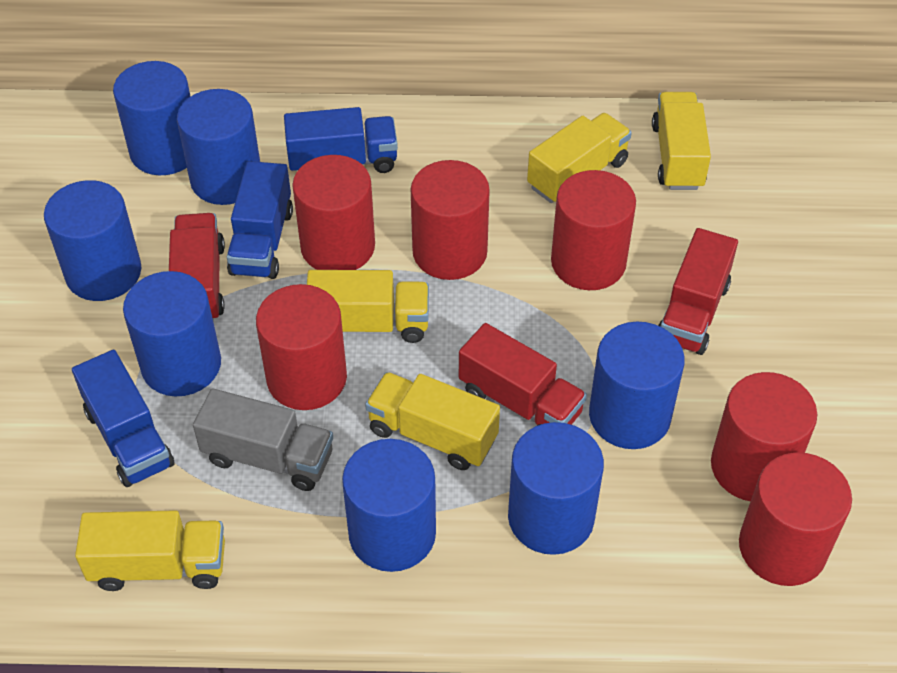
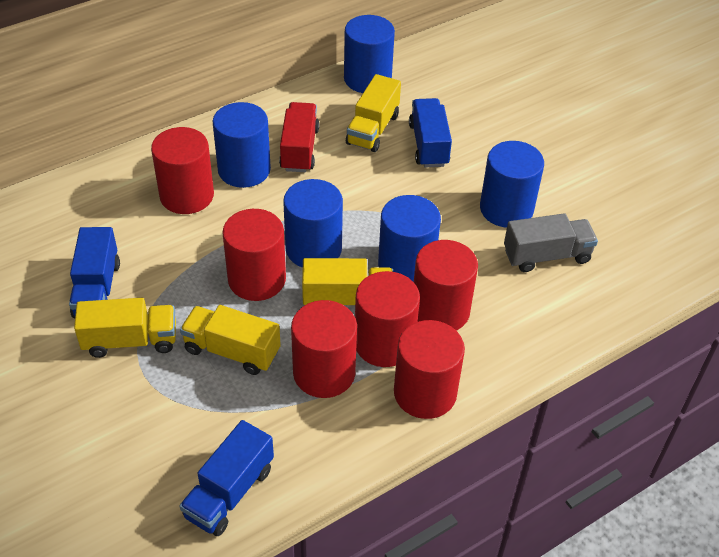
blue cylinder: [44,180,141,301] [113,61,191,175] [123,271,221,397] [177,89,260,205] [342,439,436,572] [508,422,604,555] [589,322,685,449] = 7 -> [213,102,271,188] [283,179,343,268] [344,15,395,93] [378,195,441,282] [480,141,544,228] = 5
red truck: [169,213,225,321] [459,323,587,426] [658,228,738,355] = 3 -> [279,102,319,172] = 1
yellow truck: [75,510,225,591] [307,270,429,343] [365,372,500,470] [527,113,632,203] [652,92,711,190] = 5 -> [74,298,176,358] [180,305,281,375] [302,258,393,305] [346,74,401,152] = 4

